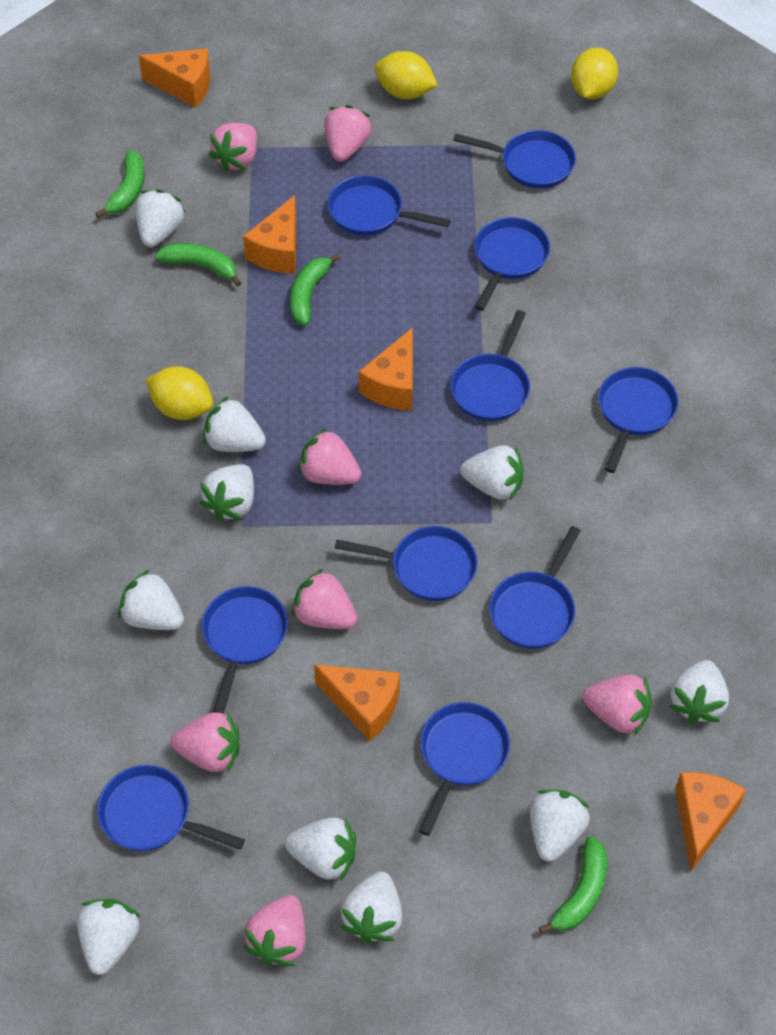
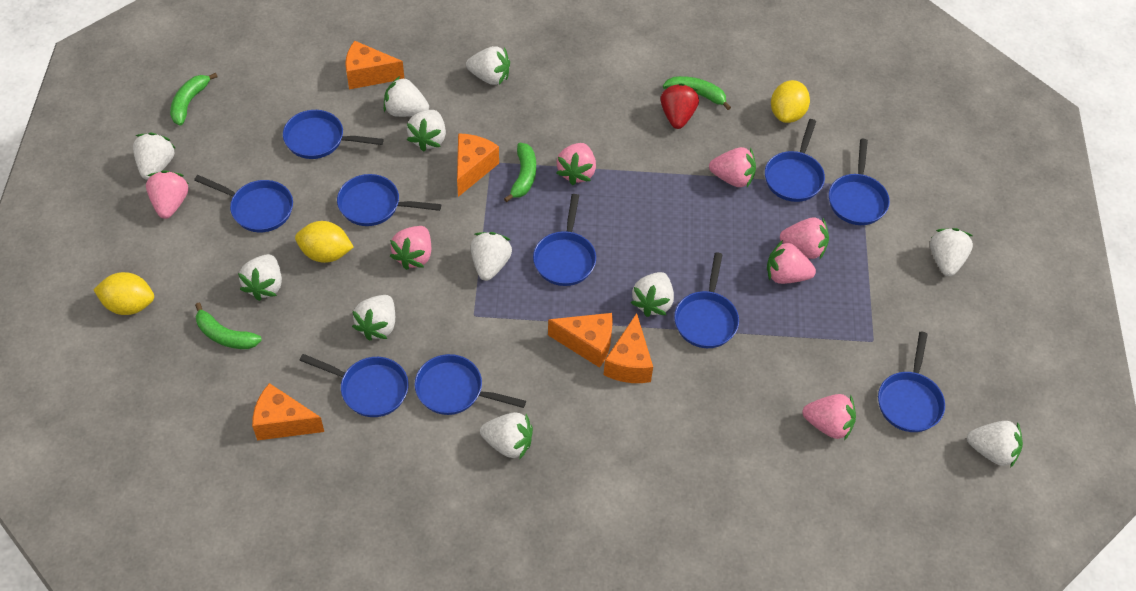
red strawberry: none = 0 -> [660,83,699,129] = 1
white strawberry: [77,899,141,975] [118,570,184,630] [135,189,185,247] [200,464,254,521] [203,396,266,452] [285,818,356,882] [341,871,402,943] [460,445,524,501] [530,789,590,862] [669,660,729,724] = 10 -> [133,133,176,180] [238,254,282,301] [352,295,395,341] [384,76,429,117] [407,110,446,152] [466,46,510,85] [470,232,512,281] [480,412,533,460] [631,272,674,317] [930,228,973,276] [967,421,1023,468] = 11

